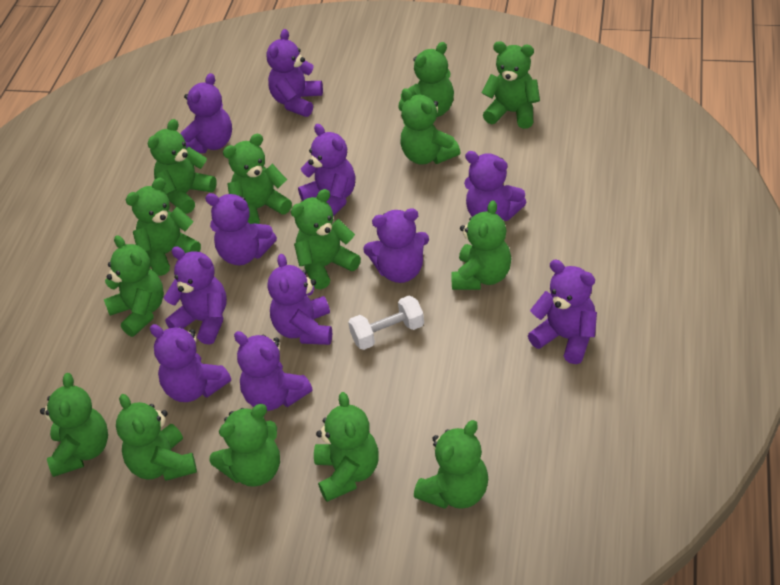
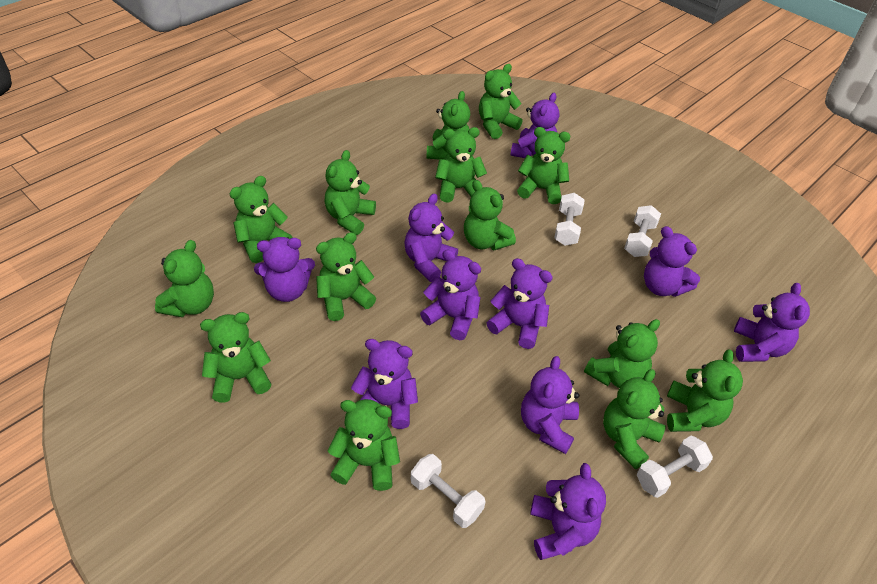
purple teddy bear: [150,324,231,402] [164,247,227,345] [181,73,232,153] [205,193,277,265] [234,331,313,411] [267,29,323,117] [268,254,332,345] [298,124,355,216] [363,208,429,283] [464,151,526,221] [528,260,597,364] = 11 -> [254,237,315,302] [351,339,418,429] [404,193,458,282] [420,250,481,340] [487,258,553,349] [510,93,559,158] [521,356,579,454] [530,463,606,560] [644,226,700,297] [734,283,810,362] = 10
white dumbbell: [348,296,424,350] = 1 -> [411,454,485,528] [554,193,585,246] [624,205,661,257] [637,436,713,498] = 4

